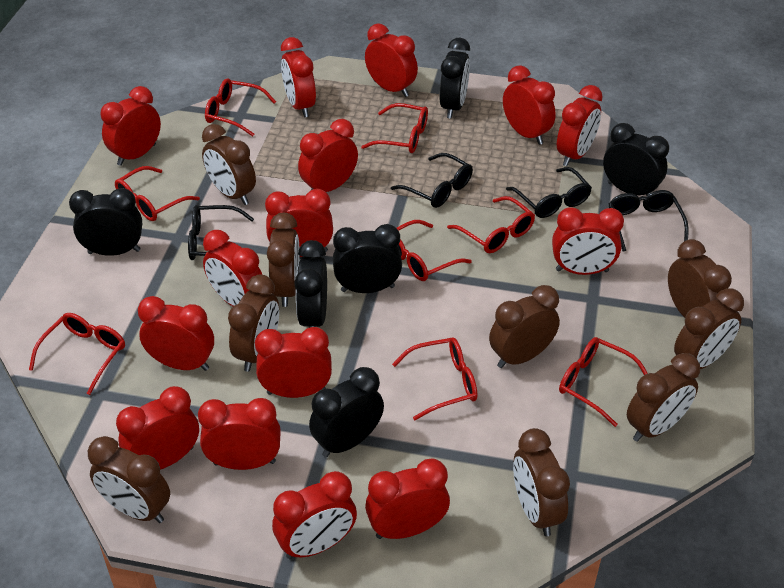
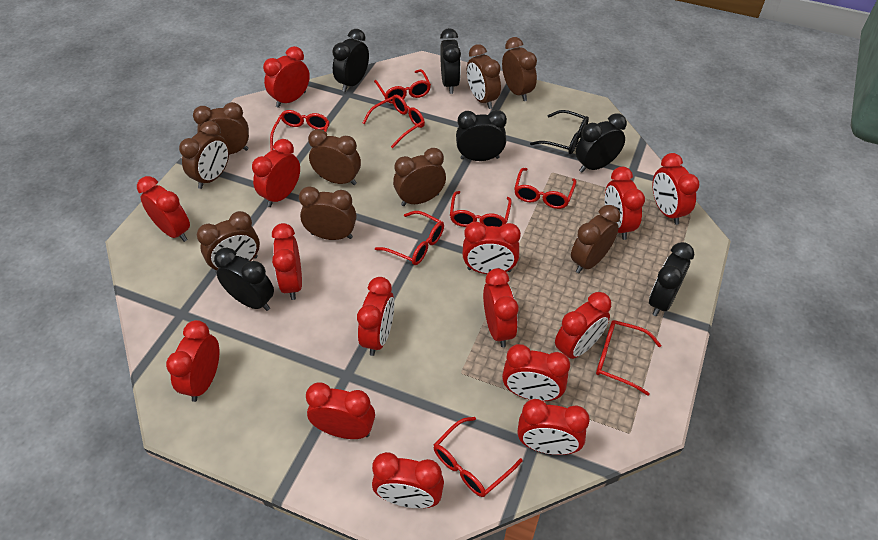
black glasses: [188,205,254,260] [391,153,473,208] [506,167,592,218] [608,190,689,251] = 4 -> [530,110,589,154] = 1

